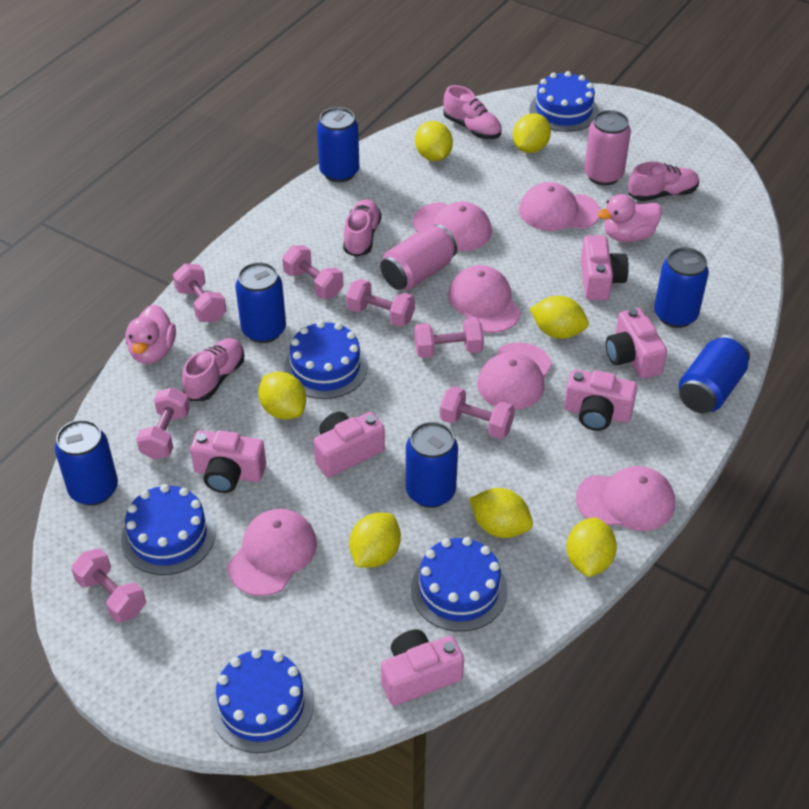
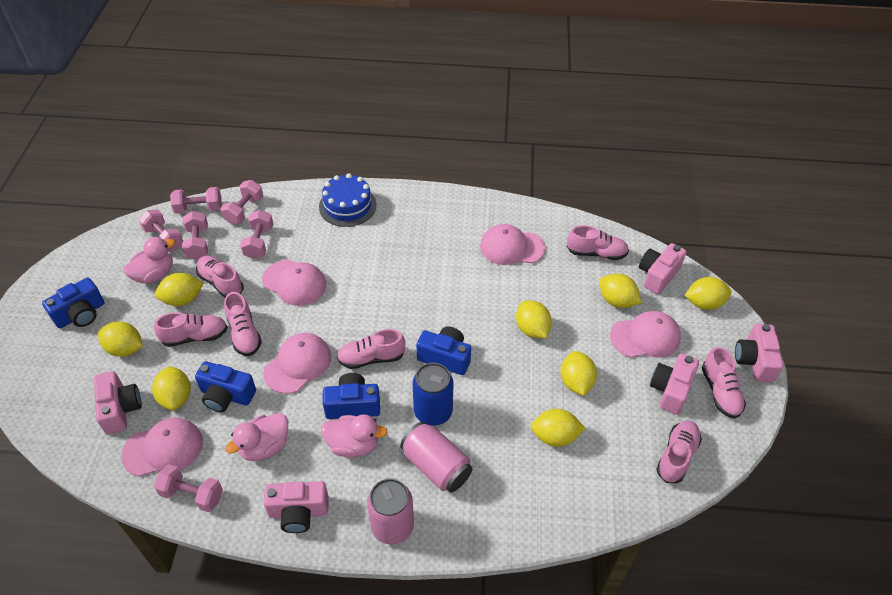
blue cake: [121,484,216,575] [210,649,314,753] [284,321,368,399] [411,537,508,632] [529,71,599,132] = 5 -> [319,173,377,227] = 1
blue camera: none = 0 -> [42,278,104,328] [195,361,256,412] [322,373,380,419] [416,326,471,375] = 4
blue can: [55,420,118,506] [235,262,286,343] [317,107,359,182] [406,422,458,508] [654,247,709,328] [679,335,750,413] = 6 -> [413,363,453,426] = 1
pink camera: [190,430,266,493] [313,412,385,478] [381,629,464,706] [564,369,637,431] [581,235,629,300] [606,308,667,379] = 6 -> [94,371,142,434] [263,481,329,533] [639,243,686,294] [650,353,699,414] [735,324,783,382] = 5
pink cap: [228,509,317,596] [413,202,492,251] [448,265,521,333] [477,343,552,410] [519,182,600,231] [576,466,675,531] = 6 -> [121,418,203,477] [262,260,326,306] [264,333,332,394] [480,224,545,265] [610,311,681,358] = 5
pink duck: [125,304,176,364] [597,194,662,242] = 2 -> [123,237,175,284] [225,413,288,461] [321,414,387,457] = 3
pink dumbbell: [71,548,146,623] [136,387,190,460] [173,264,227,322] [282,245,344,299] [346,279,415,327] [414,318,484,358] [440,386,515,439] = 7 -> [139,210,183,252] [154,464,223,512] [170,187,222,214] [182,211,208,260] [220,180,263,225] [240,210,273,259] = 6
pink shoe: [182,338,244,401] [343,199,381,257] [443,85,502,139] [628,162,699,201] = 4 -> [154,312,228,347] [196,256,243,298] [224,292,262,356] [337,329,406,369] [567,225,629,260] [656,421,702,483] [702,347,746,419] = 7
yellow lemon: [258,372,306,420] [349,513,401,568] [415,121,453,161] [469,488,533,538] [513,113,551,153] [529,296,589,339] [567,517,617,577] = 7 -> [98,321,143,357] [152,366,191,410] [155,273,204,306] [516,301,552,338] [531,409,586,447] [561,351,597,396] [599,274,641,308] [684,277,731,310] = 8

